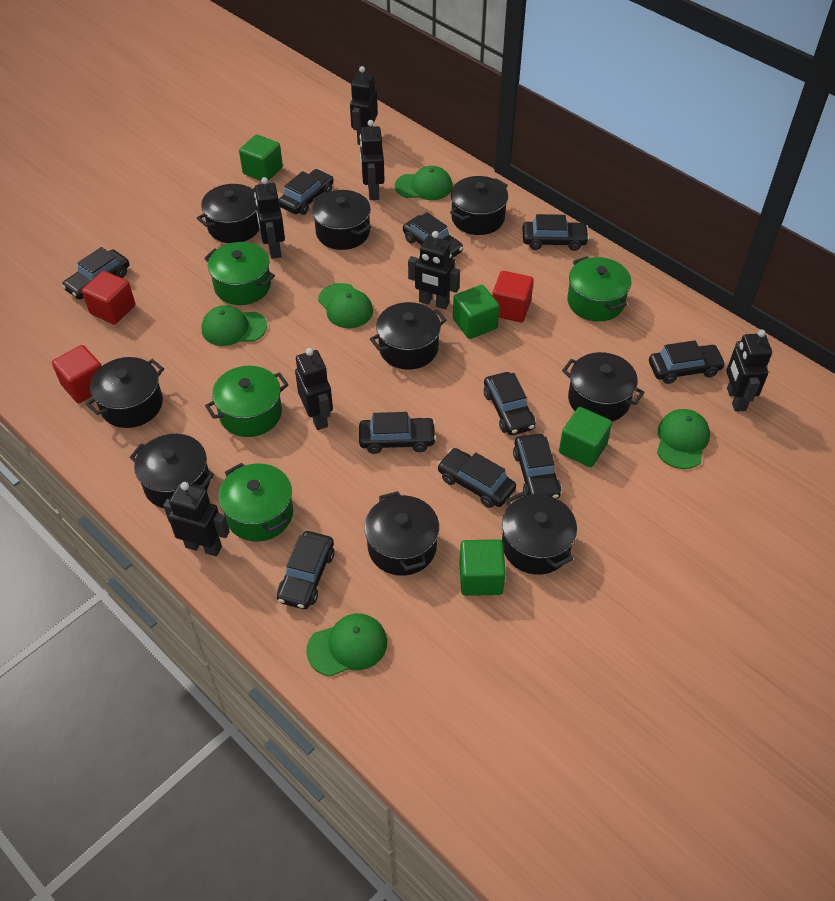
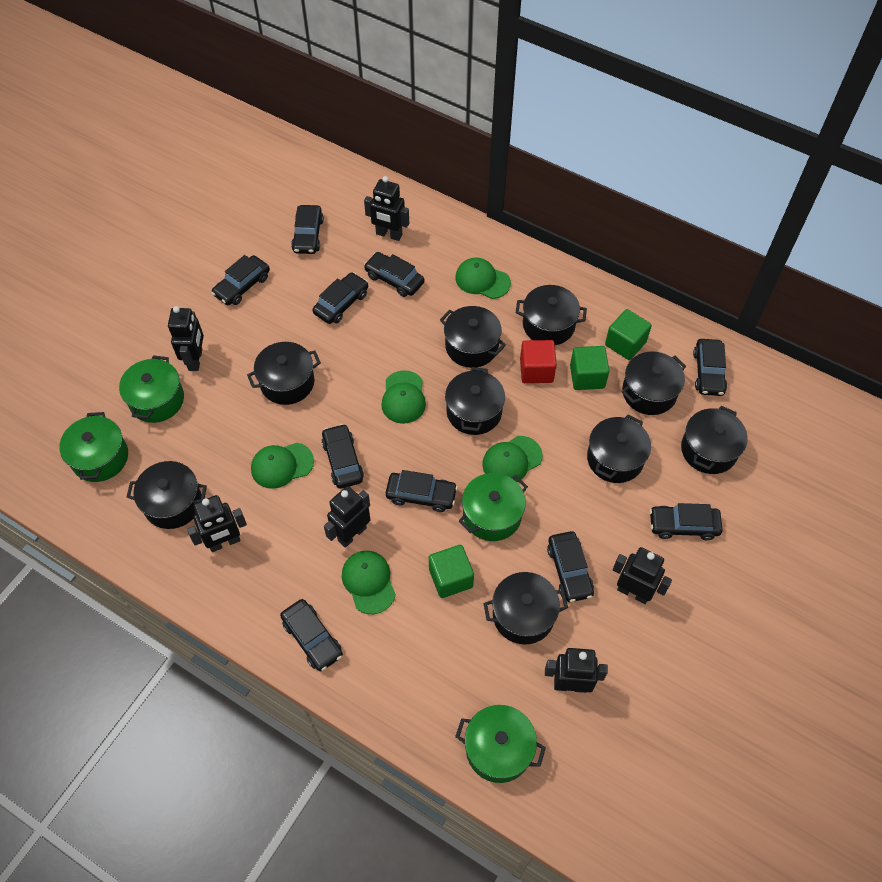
black robot: [163,482,230,556] [254,177,285,259] [295,348,333,430] [350,66,378,145] [360,120,385,200] [408,231,460,309] [727,330,772,412] = 7 -> [168,306,204,371] [187,495,247,552] [324,486,370,548] [364,176,409,241] [545,648,608,693] [613,547,672,604] = 6
green cube: [239,134,283,181] [453,285,500,339] [459,539,506,596] [559,407,612,467] = 4 -> [429,545,474,598] [570,346,609,390] [605,309,652,360] = 3
red cube: [52,345,102,403] [82,271,135,325] [492,271,534,322] = 3 -> [520,340,557,383] = 1

